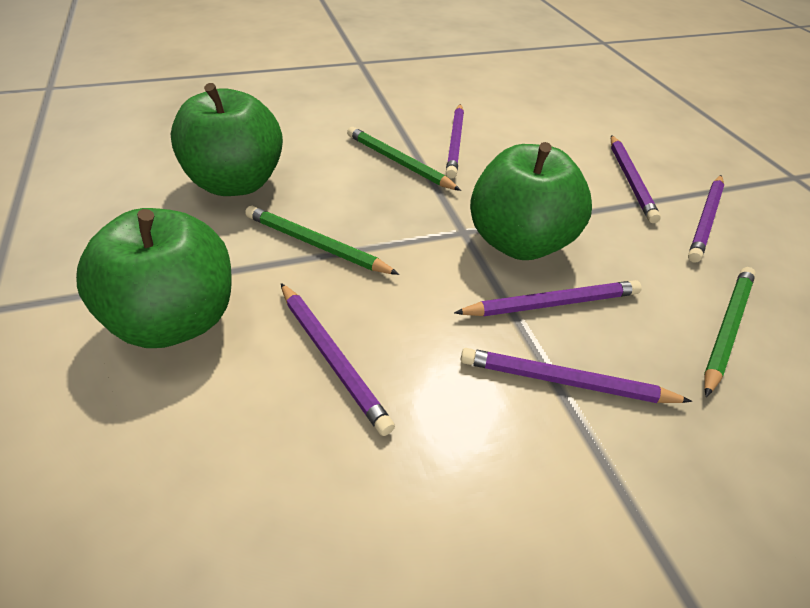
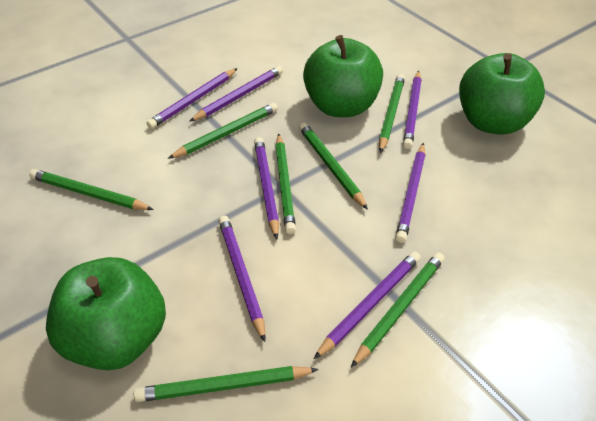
green pencil: [245,206,399,275] [347,127,461,191] [704,267,756,397] = 3 -> [29,169,154,210] [134,366,319,402] [168,103,278,159] [276,134,296,234] [299,122,368,210] [351,252,445,368] [379,74,405,153] = 7
purple pencil: [281,283,395,436] [446,104,464,178] [454,280,642,317] [460,348,692,403] [611,135,661,223] [688,175,725,263] = 6 -> [147,68,238,129] [189,66,283,122] [218,216,266,342] [254,137,279,239] [314,251,421,359] [396,143,425,243] [403,71,422,149] = 7

